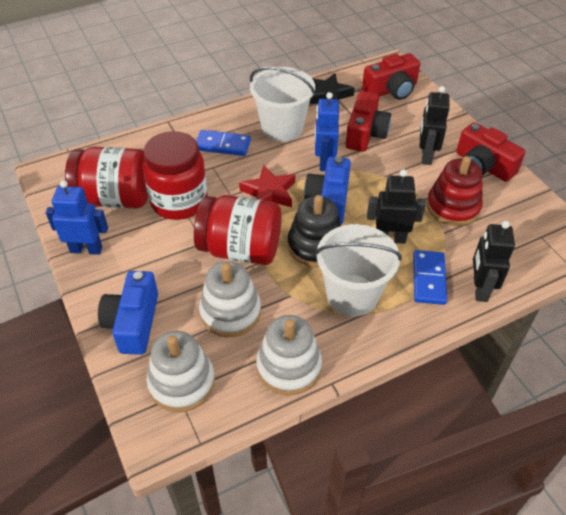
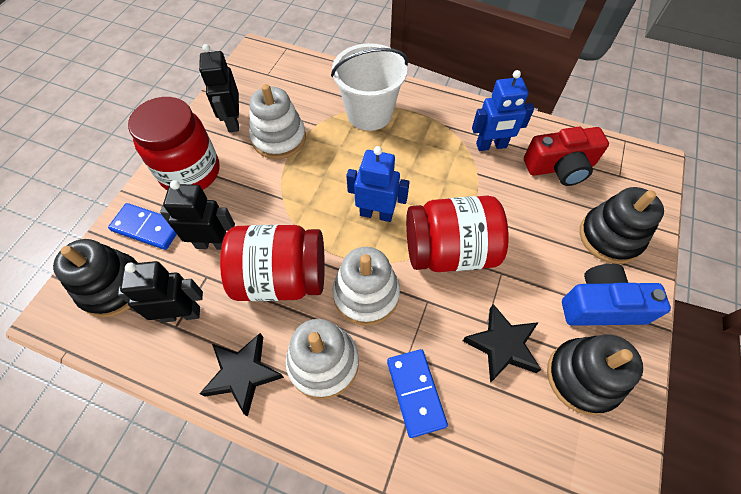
black stacking toy: [288,195,341,267] = 1 -> [53,239,138,318] [547,334,643,415] [580,187,664,264] = 3
black star: [309,73,355,105] = 1 -> [199,333,284,416] [463,304,541,383] = 2
blue camera: [98,271,158,355] [304,156,351,225] = 2 -> [562,263,671,326] = 1
red camera: [345,91,391,152] [362,53,420,100] [456,122,525,182] = 3 -> [524,127,609,186] = 1
red stacking toy: [426,156,483,226] = 1 -> none = 0
red star: [239,165,295,207] = 1 -> none = 0
white bucket: [250,67,315,142] [315,224,402,316] = 2 -> [331,43,408,131] = 1

